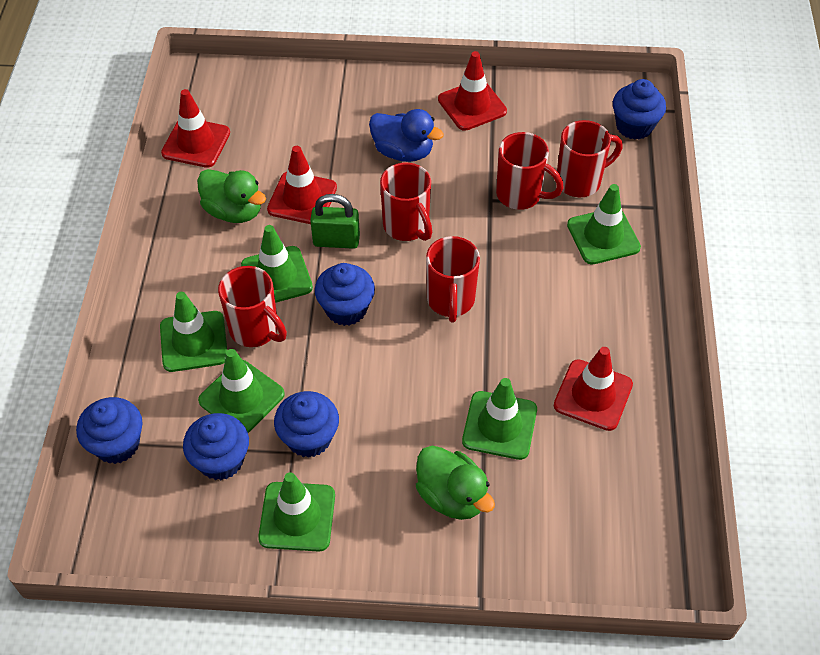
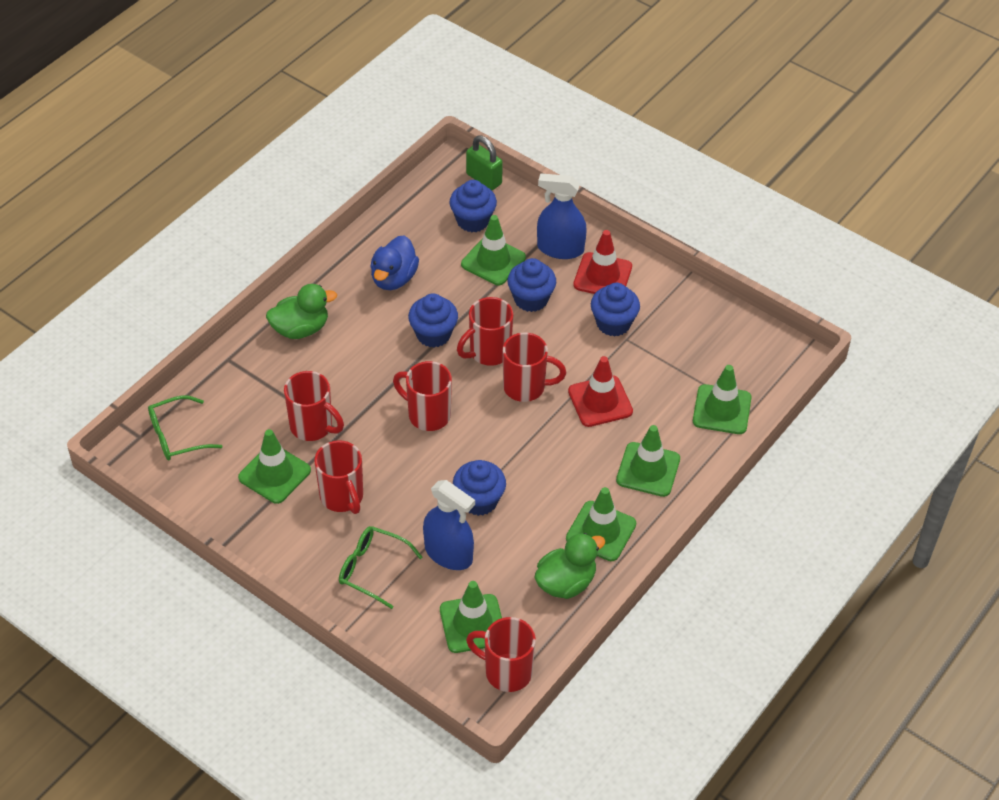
blue spray bottle: none = 0 -> [423,480,475,570] [537,173,587,259] = 2
green glasses: none = 0 -> [148,395,223,460] [339,526,422,609] = 2
red mug: [218,266,287,347] [380,163,432,241] [426,236,480,322] [496,132,564,210] [557,120,623,197] = 5 -> [284,371,344,441] [314,440,363,514] [393,361,452,431] [457,297,513,366] [466,617,536,692] [503,332,566,402] = 6
red traffic cone: [161,89,230,168] [267,146,337,224] [438,51,507,131] [554,347,633,431] = 4 -> [568,356,633,427] [573,230,632,294] = 2

